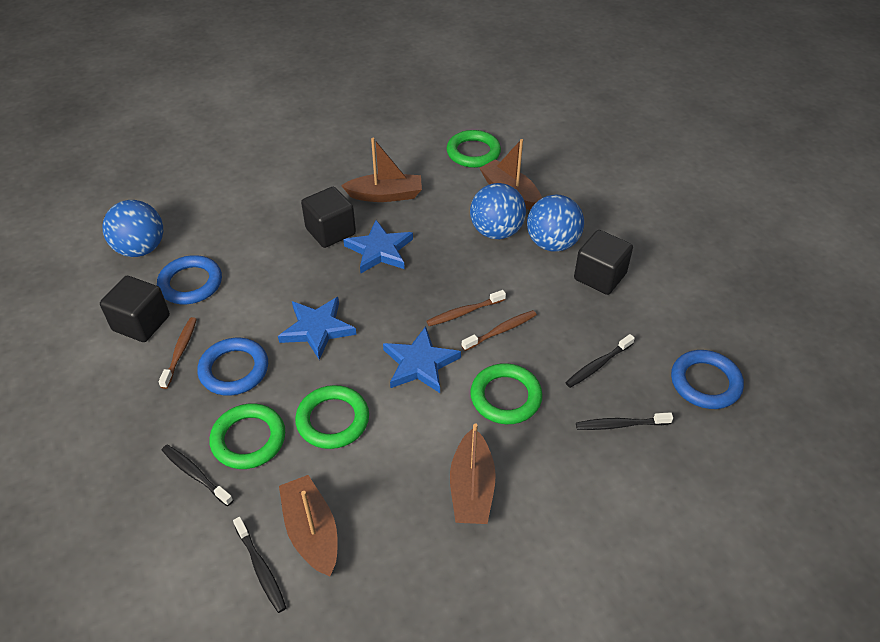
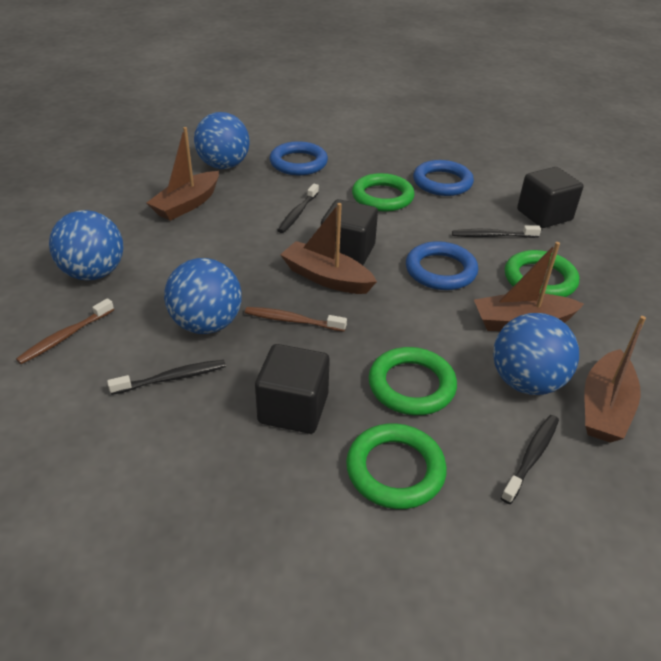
blue ball: [102,200,163,257] [470,183,526,239] [527,194,584,252] = 3 -> [49,210,124,281] [164,258,242,334] [194,112,250,169] [493,313,579,395] = 4
blue star: [278,297,357,360] [343,220,413,273] [383,326,461,393] = 3 -> none = 0
brown toothbrush: [158,317,197,389] [427,290,506,326] [462,310,537,351] = 3 -> [16,298,114,364] [245,307,347,332] = 2

